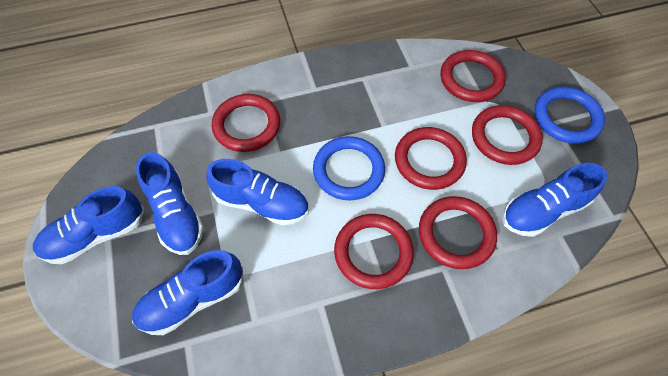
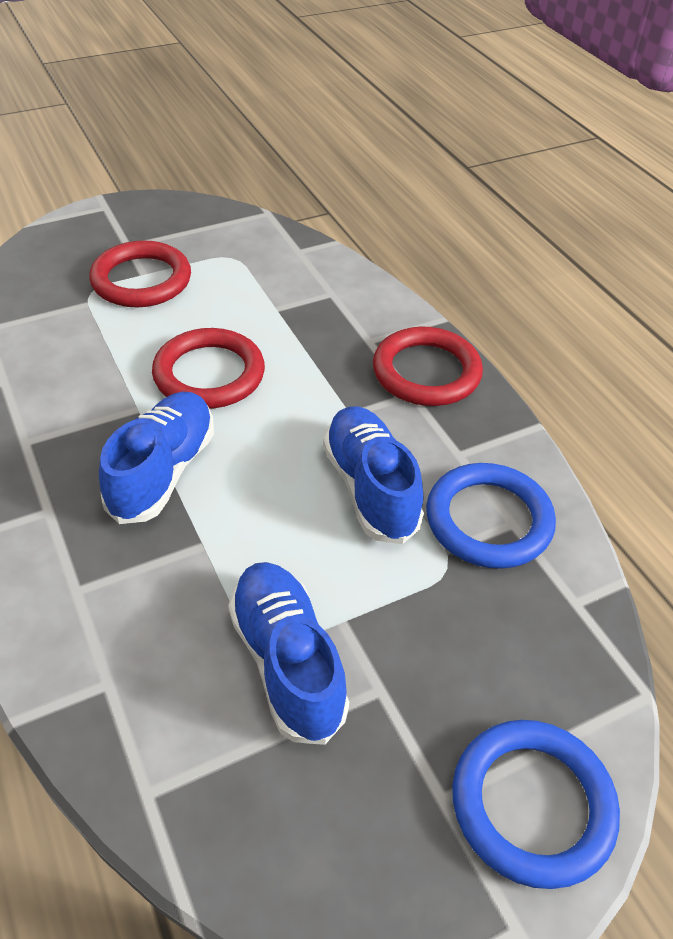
blue shoe: [33,186,144,264] [132,250,243,335] [136,152,204,255] [206,159,309,225] [502,163,607,237] = 5 -> [99,392,214,524] [228,562,349,745] [323,406,424,544] = 3
red ring: [212,94,280,152] [334,214,414,289] [395,127,467,190] [419,196,497,269] [440,50,506,102] [472,105,543,165] = 6 -> [89,240,191,307] [152,328,265,409] [373,327,483,406] = 3

